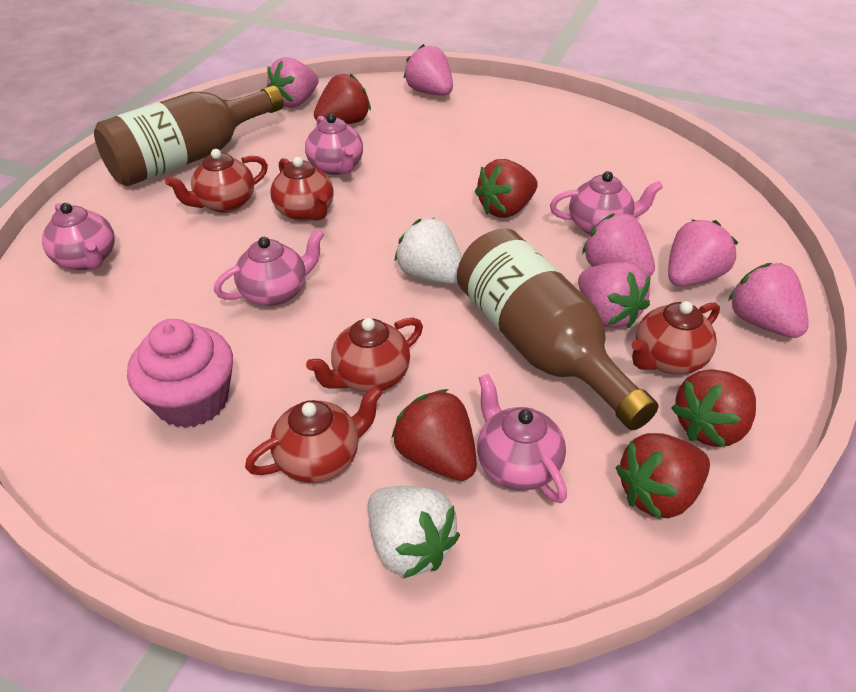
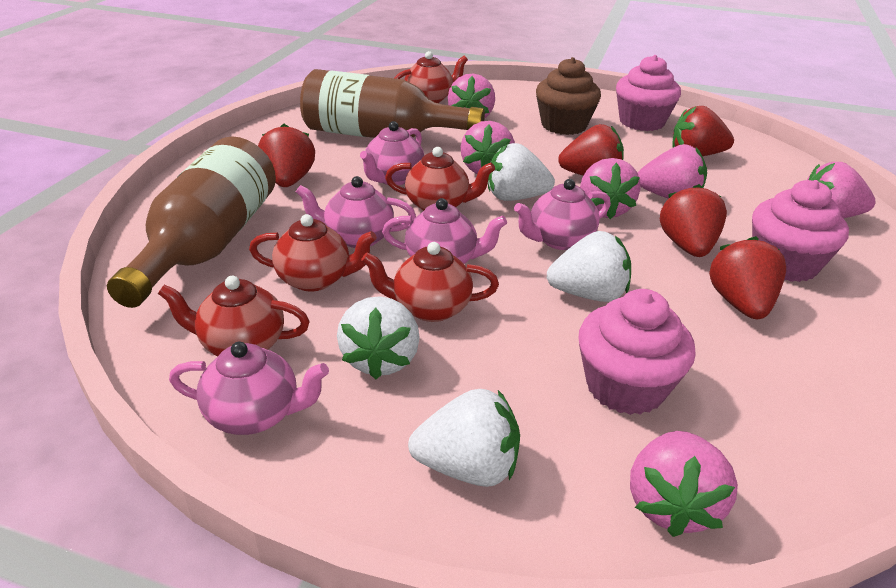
brown cupcake: none = 0 -> [536,57,601,135] = 1
pink cupcake: [127,319,233,428] = 1 -> [578,289,696,415] [616,55,681,131] [752,180,849,282] = 3
white strawberry: [368,486,460,579] [394,218,462,284] = 2 -> [337,296,420,379] [408,389,520,487] [488,143,555,201] [547,231,631,302] = 4

